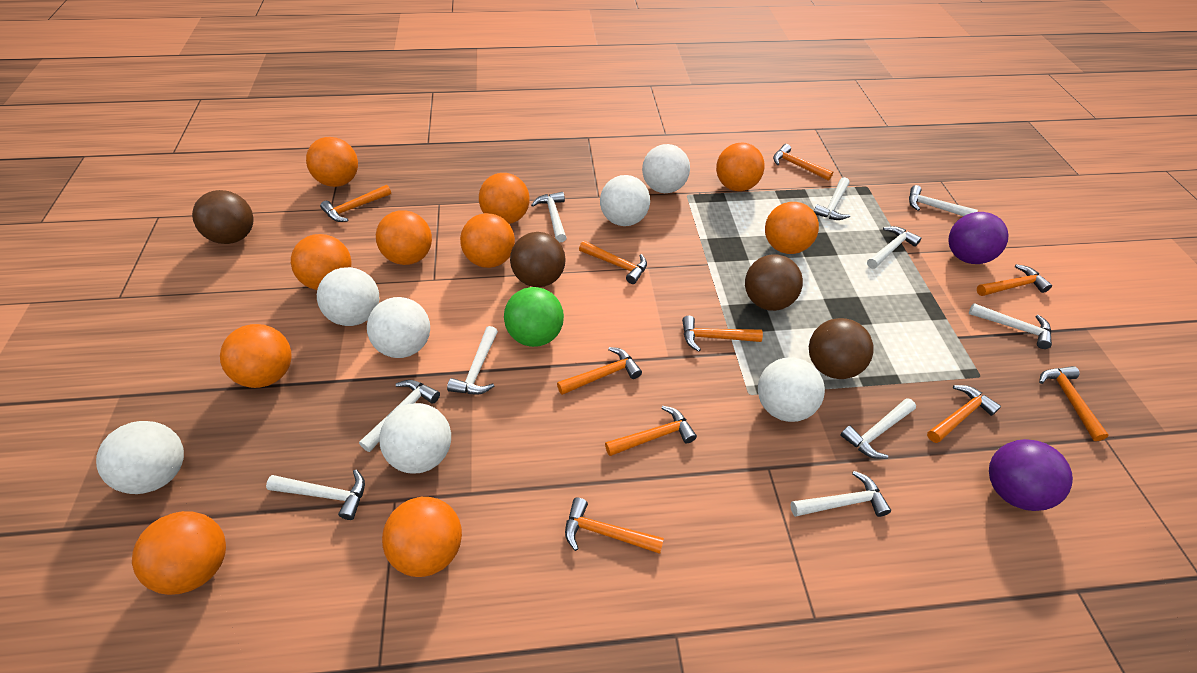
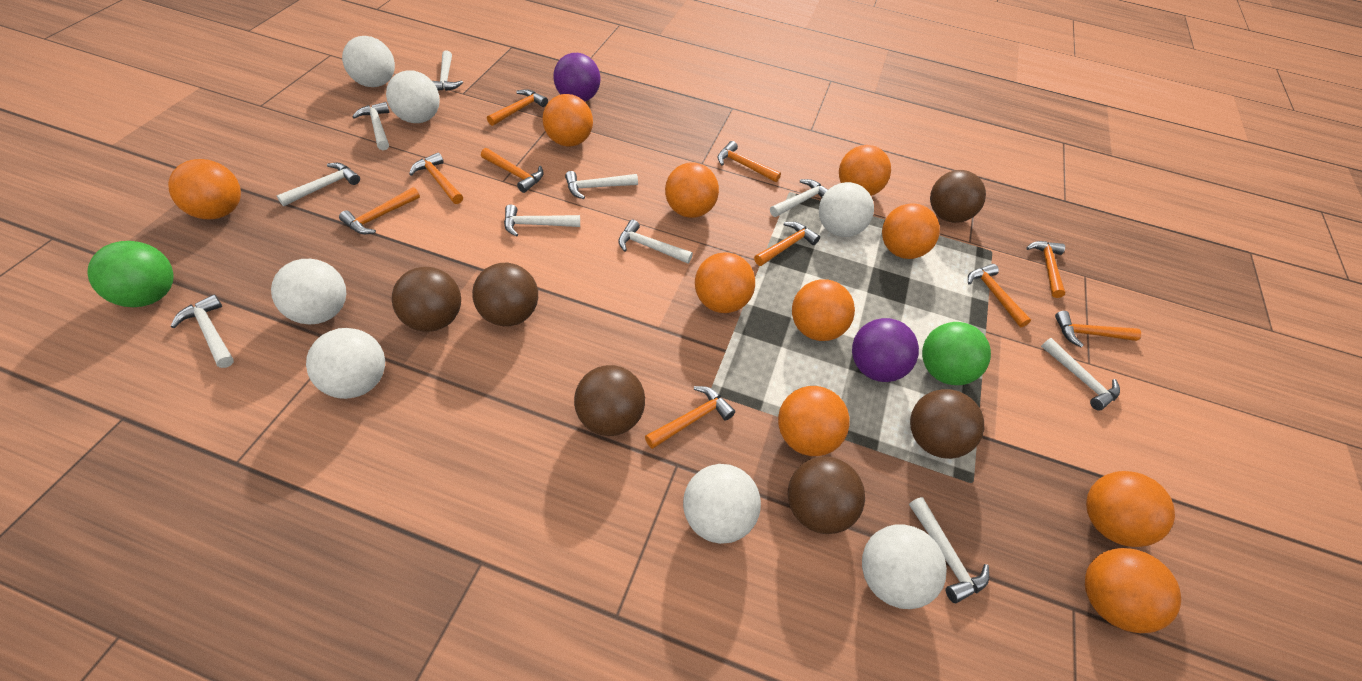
brown ball: [192,190,254,244] [510,232,566,287] [745,255,803,311] [809,318,874,379] = 4 -> [392,267,461,332] [472,263,538,326] [574,365,645,436] [788,457,865,534] [910,389,984,459] [930,170,986,223] = 6
green ball: [504,287,564,347] = 1 -> [87,241,174,307] [922,322,991,385] = 2

